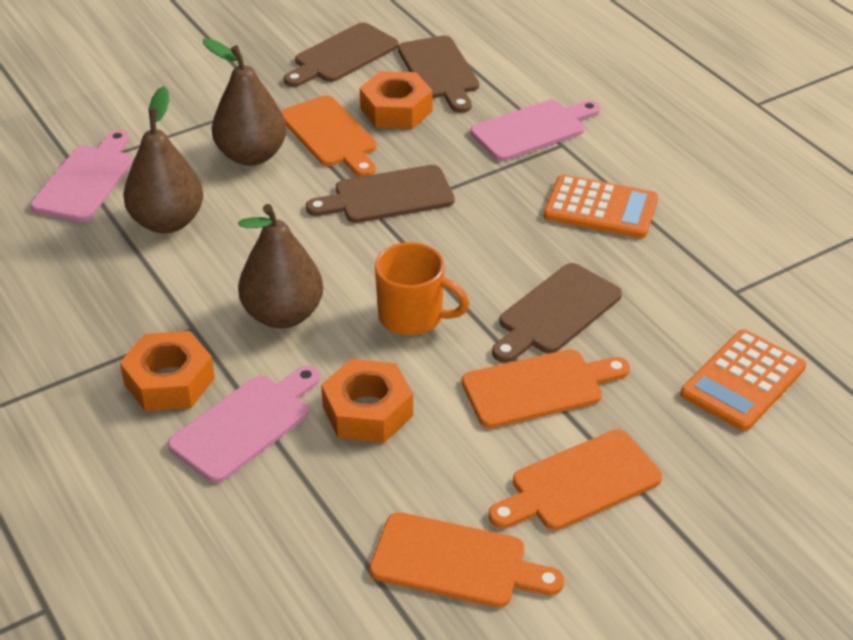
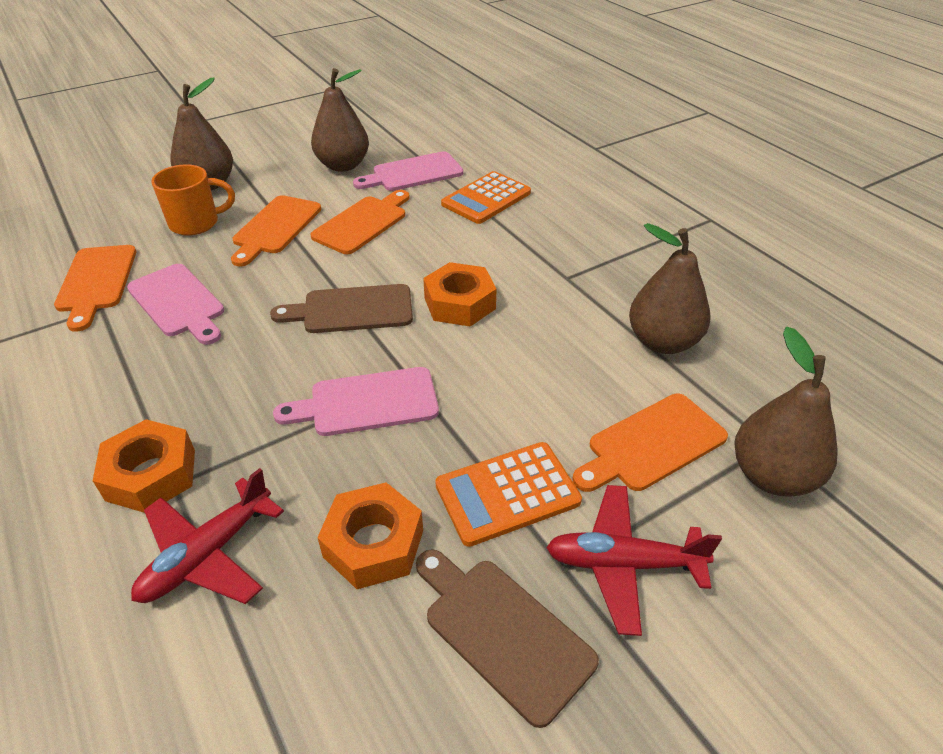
brown cutting board: [284,23,398,87] [306,165,455,223] [398,35,479,113] [492,263,622,363] = 4 -> [270,284,413,333] [416,549,599,728] = 2
brown pear: [123,86,203,233] [203,38,287,166] [238,204,323,328] = 3 -> [170,78,233,190] [311,68,369,172] [629,223,710,354] [734,327,838,497] = 4
red plane: none = 0 -> [131,468,284,604] [546,485,722,636] = 2

